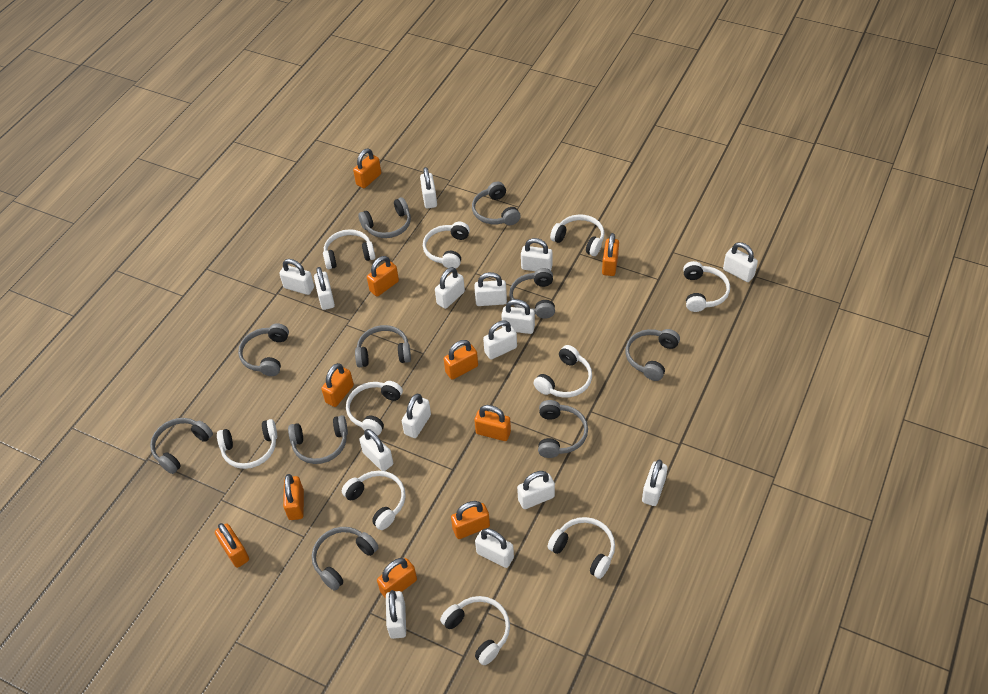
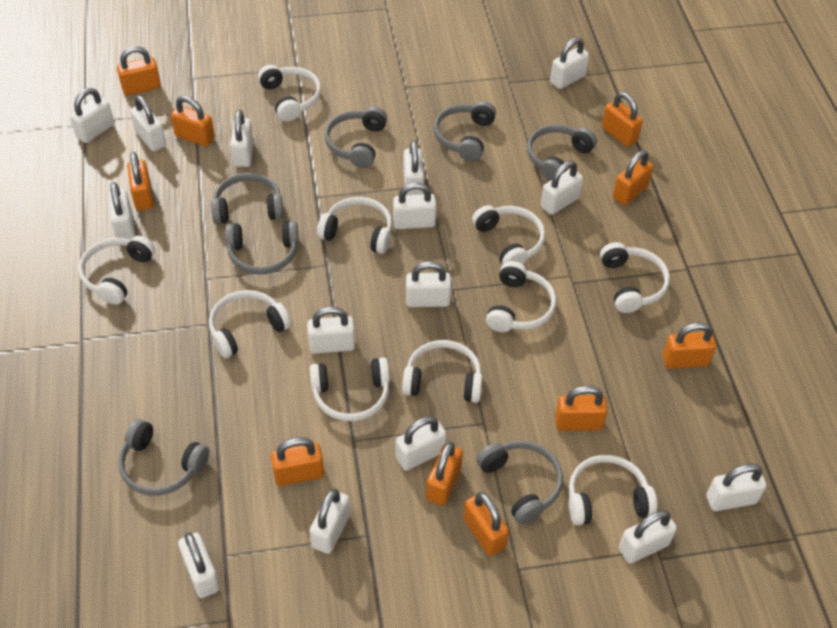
grey headphones: [150,418,213,474] [238,323,289,376] [288,415,348,464] [312,527,379,591] [355,325,411,367] [358,197,411,238] [472,182,521,225] [509,268,555,319] [538,400,588,458] [625,329,680,381] = 10 -> [118,419,209,496] [211,173,283,224] [225,221,299,275] [325,107,387,168] [434,101,496,161] [476,441,563,525] [527,125,597,181] = 7

